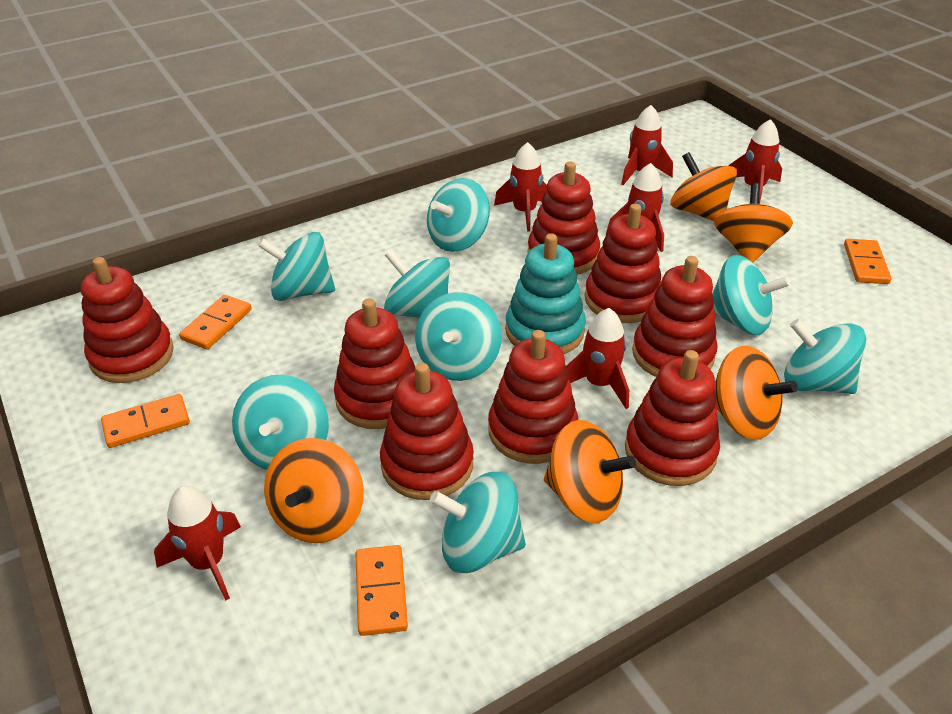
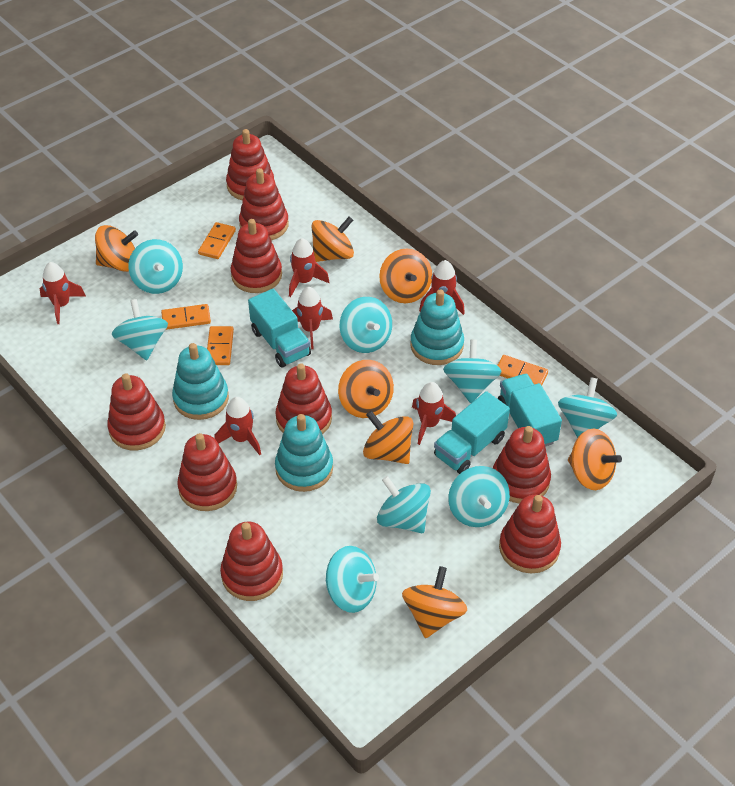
orange spinning top: [264,438,364,543] [544,420,636,523] [670,152,737,221] [714,183,793,263] [715,346,798,440] = 5 -> [95,225,138,272] [311,217,354,262] [338,360,394,418] [363,411,413,464] [379,249,432,303] [402,566,467,638] [568,429,622,490] = 7
red stacking toy: [81,257,174,383] [334,298,415,429] [380,363,474,500] [488,330,578,464] [527,162,600,275] [585,204,662,323] [625,350,720,486] [632,256,718,377] = 8 -> [107,373,166,451] [177,433,237,511] [220,522,283,601] [226,129,274,200] [231,219,282,293] [239,168,289,240] [275,363,332,434] [493,426,551,503] [499,495,561,574] = 9
turquoise stacking toy: [505,233,586,354] = 1 -> [172,343,229,420] [275,414,333,492] [410,289,464,365] = 3
turquoise truck: none = 0 -> [248,289,311,368] [434,391,510,474] [498,374,562,447] = 3

